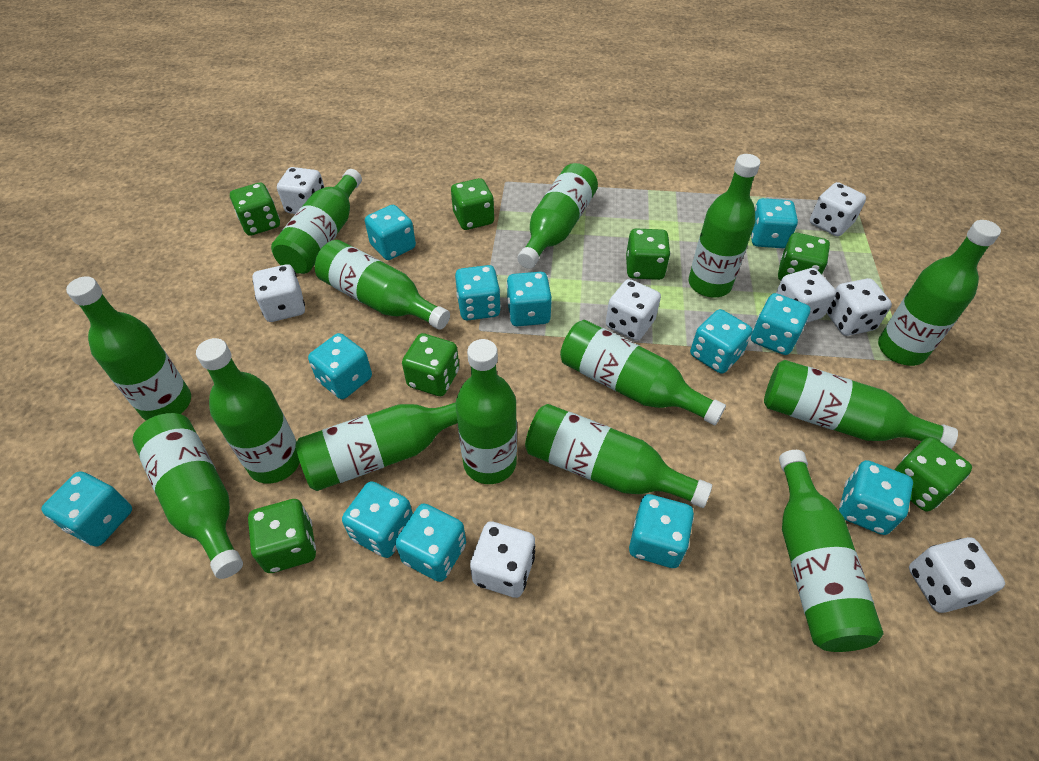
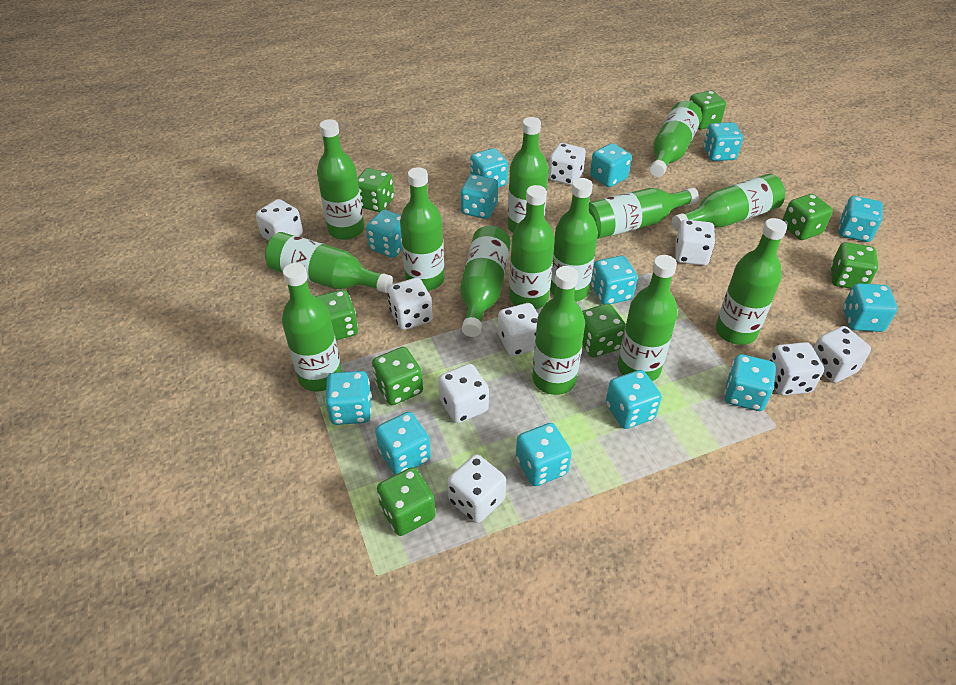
green dice: [230,183,280,236] [248,499,316,573] [402,333,459,396] [451,178,494,230] [626,228,670,280] [778,233,830,281] [894,437,972,512] = 7 -> [316,290,358,340] [357,168,394,212] [372,347,423,405] [377,467,436,536] [582,303,626,358] [690,90,726,129] [782,194,833,240] [831,242,878,289] = 8
turquoise dice: [41,471,132,547] [308,333,372,399] [342,481,413,558] [365,205,416,260] [395,503,466,582] [455,265,501,320] [507,272,552,326] [629,494,694,568] [690,309,752,374] [751,198,798,248] [751,293,810,355] [839,460,913,535] = 12 -> [325,371,371,425] [366,210,402,258] [375,412,431,475] [461,175,498,219] [470,148,508,188] [516,423,572,486] [590,143,632,187] [591,256,637,304] [606,370,662,429] [704,122,743,161] [724,354,776,411] [839,196,883,242] [843,283,898,332] = 13
white dice: [252,264,305,322] [277,167,324,214] [470,521,535,598] [606,279,661,340] [776,268,836,323] [810,182,866,236] [826,278,892,336] [909,537,1005,613] = 8 -> [256,199,303,240] [388,278,433,330] [438,364,489,423] [448,454,506,523] [498,303,538,356] [548,143,586,186] [675,220,715,265] [768,342,824,395] [813,326,871,383] = 9

